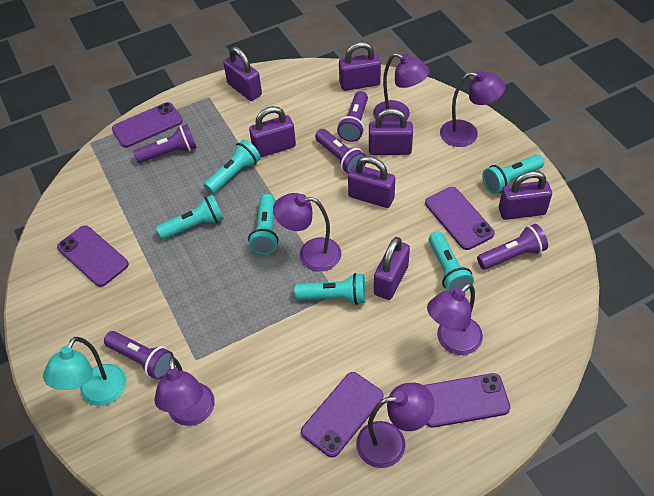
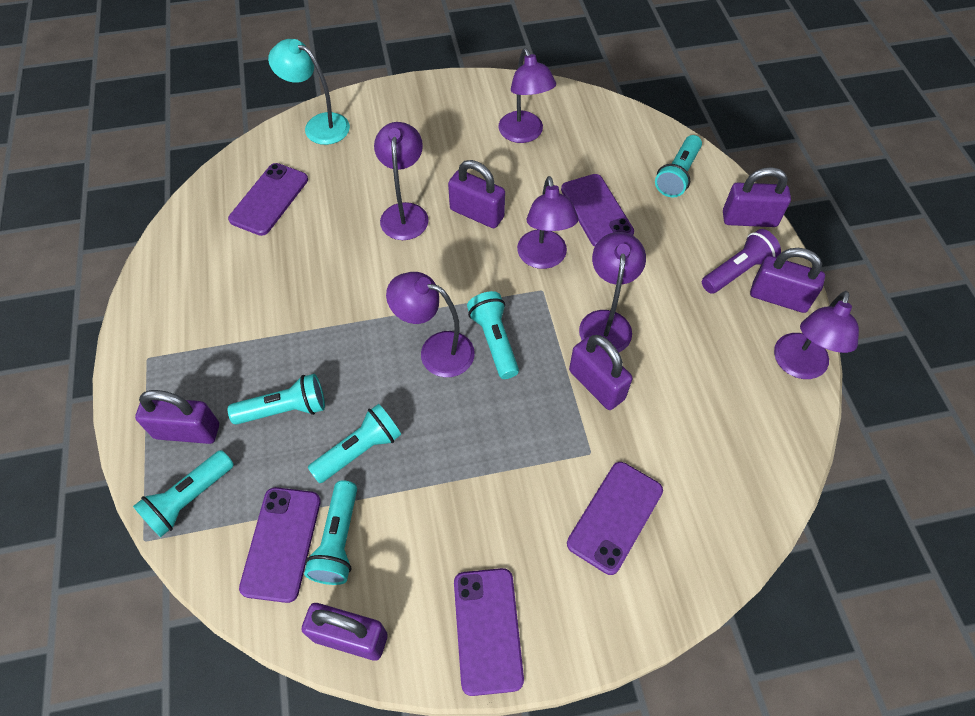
purple flashlight: [104,331,174,380] [133,124,197,163] [315,129,366,174] [337,91,368,142] [477,224,548,270] = 5 -> [702,229,781,294] = 1
purple padlock: [223,47,262,101] [249,106,296,157] [339,42,381,91] [348,156,395,208] [369,108,413,155] [374,237,410,300] [499,171,552,220] = 7 -> [135,390,219,444] [301,603,388,661] [448,160,505,228] [569,335,633,410] [723,167,791,227] [750,248,825,313] = 6

